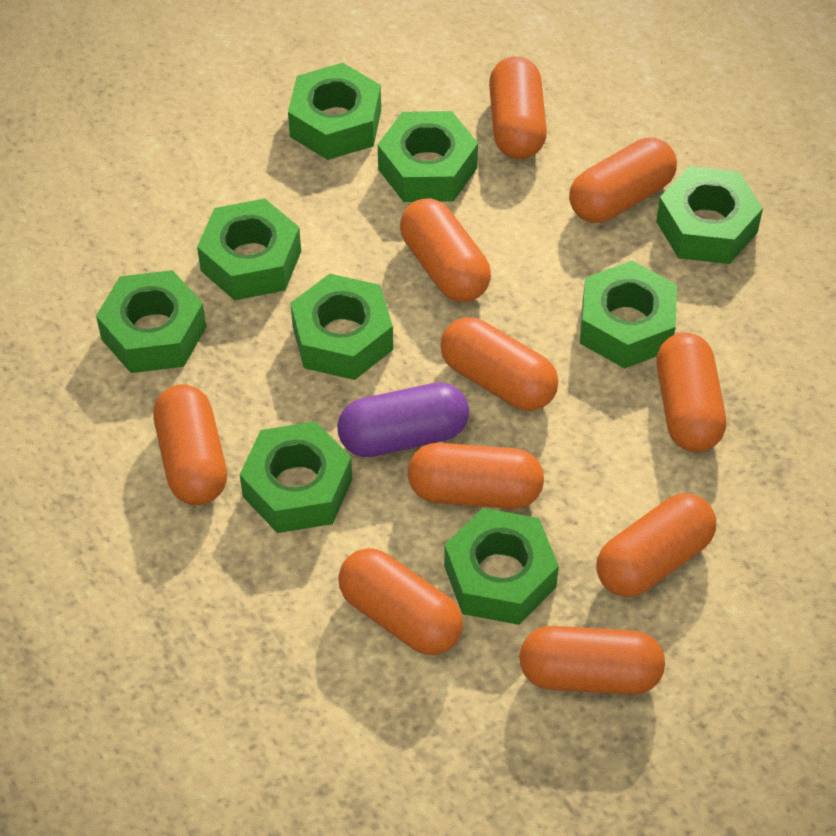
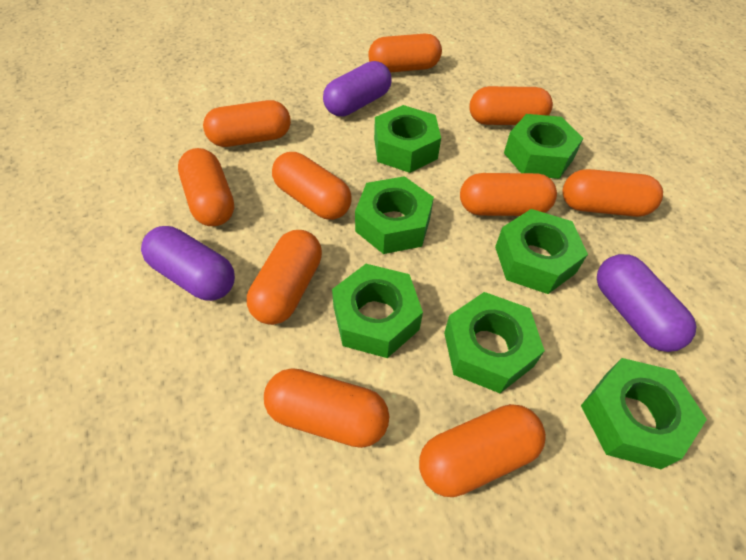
green nut: [96,270,206,373] [197,198,301,300] [240,421,352,533] [288,63,381,160] [290,274,393,380] [378,111,478,202] [444,508,559,625] [580,261,677,369] [656,166,763,264] = 9 -> [332,264,423,358] [355,176,434,254] [374,105,441,173] [444,292,545,393] [495,209,588,294] [504,114,583,179] [581,358,707,469] = 7
purple capsule: [337,382,469,457] = 1 -> [141,226,235,301] [323,61,391,117] [597,254,697,352] = 3

